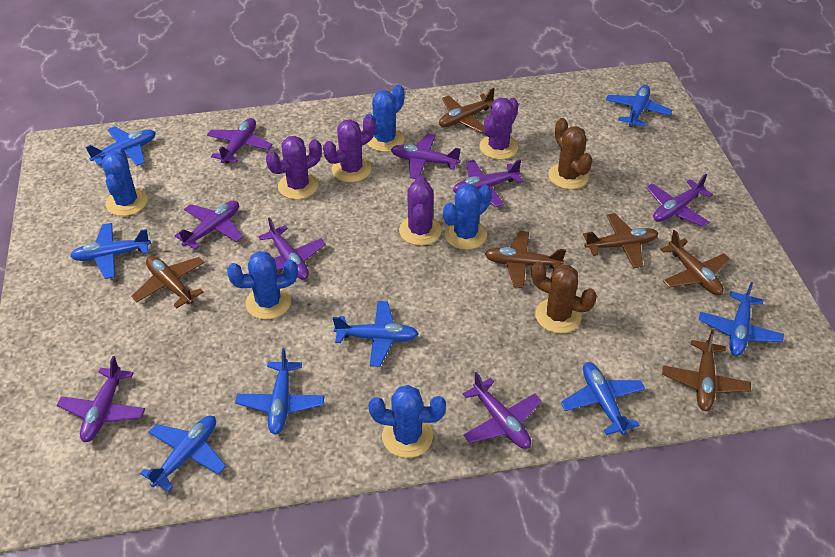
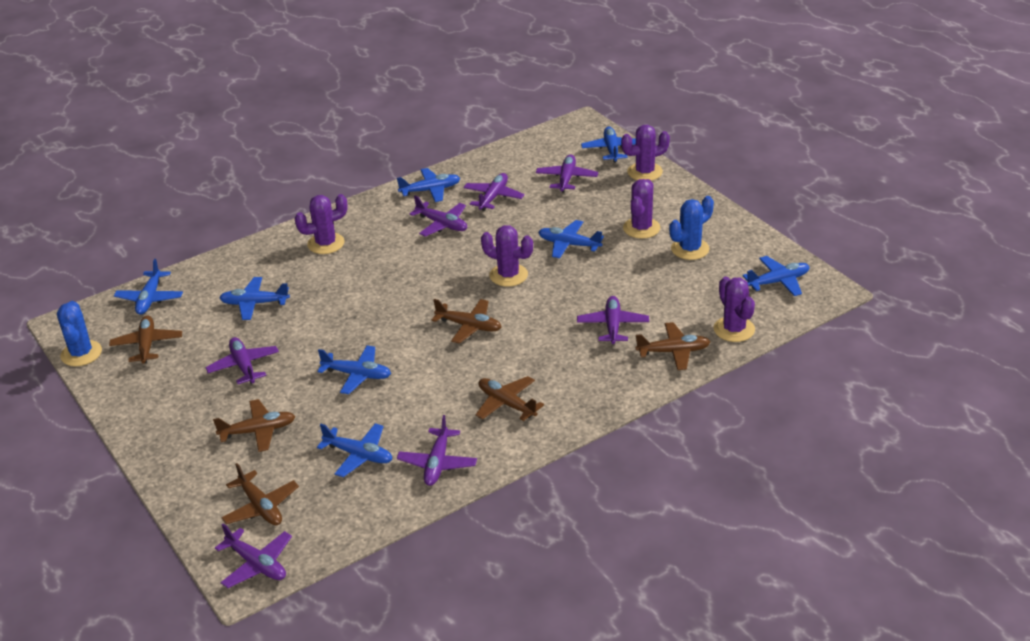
blue cactus: [102,148,147,216] [227,251,298,320] [363,84,405,152] [368,385,446,458] [443,184,492,250] = 5 -> [57,301,102,366] [669,196,714,260] = 2
brown cactus: [531,261,597,333] [548,118,593,189] = 2 -> none = 0
purple cactus: [266,136,321,199] [323,116,375,182] [399,176,442,246] [479,98,519,160] = 4 -> [294,194,348,254] [481,225,533,287] [621,125,670,181] [623,179,660,239] [714,277,755,342] = 5
purple plane: [57,356,145,442] [174,201,243,250] [207,118,272,164] [258,217,326,280] [391,133,461,179] [453,160,523,207] [462,372,542,449] [646,174,713,227] = 8 -> [205,337,279,384] [215,524,292,588] [397,415,477,486] [409,196,467,237] [463,173,525,211] [536,154,598,192] [577,296,649,344] = 7

